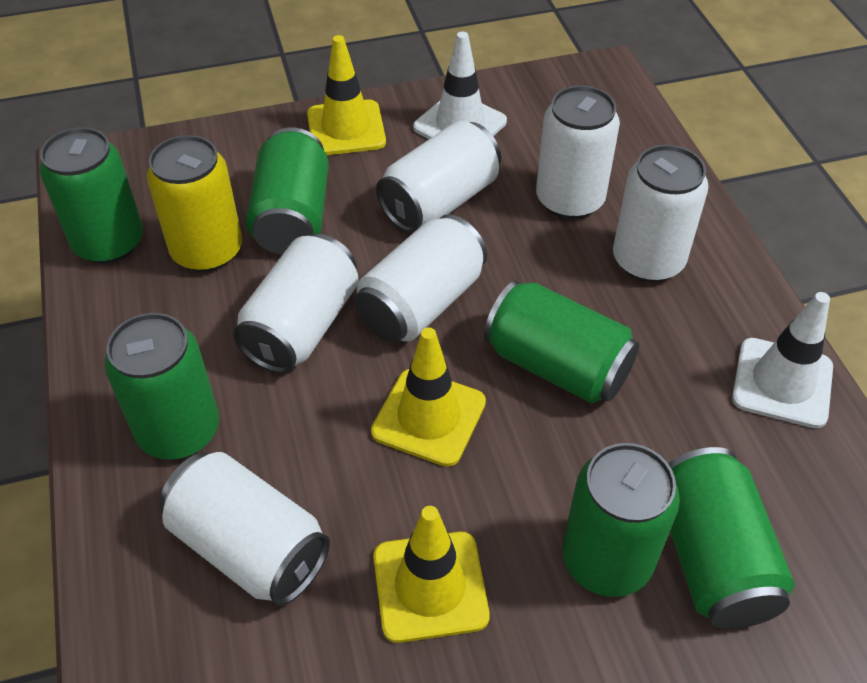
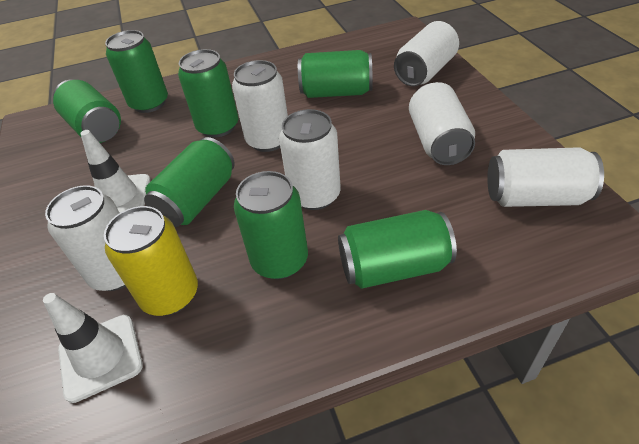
green can: [40,127,143,264] [105,313,219,460] [246,127,329,255] [484,281,639,403] [562,443,680,597] [668,447,795,629] = 6 -> [53,79,121,143] [105,30,168,113] [144,137,235,227] [178,49,238,138] [234,171,308,279] [298,50,373,98] [338,210,457,289] = 7
yellow traffic cone: [307,35,386,155] [371,327,486,467] [373,506,490,643] = 3 -> none = 0

